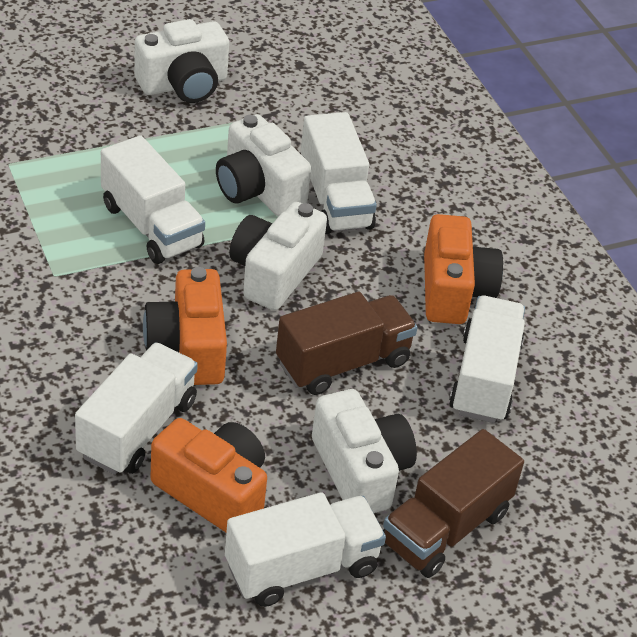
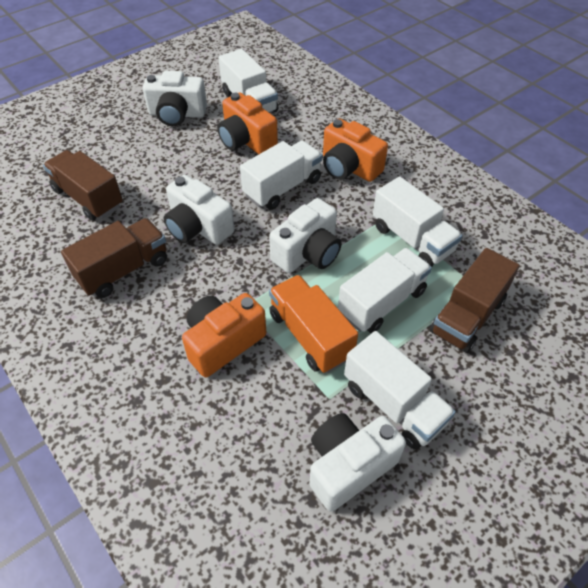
brown truck: [276,292,418,395] [383,429,524,578] = 2 -> [43,150,123,221] [61,218,167,298] [430,248,520,353] = 3
orange truck: none = 0 -> [269,275,358,373] = 1

